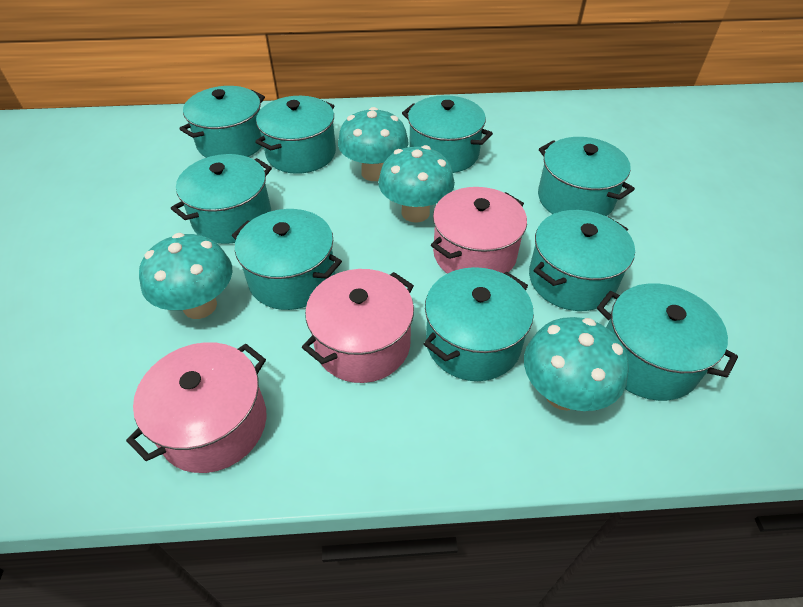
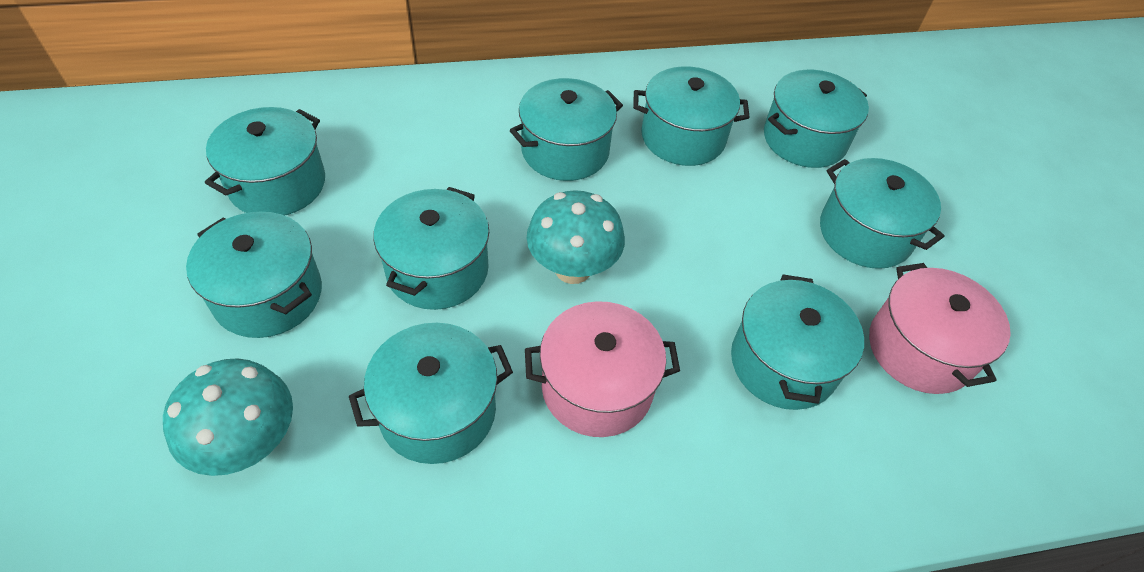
pink pot: [126,342,267,473] [302,269,414,383] [431,187,527,274] = 3 -> [525,301,680,437] [869,263,1011,394] = 2
turquoise mushroom: [139,233,232,319] [338,107,409,181] [378,145,455,223] [524,317,629,411] = 4 -> [163,358,293,476] [527,190,625,284] = 2

